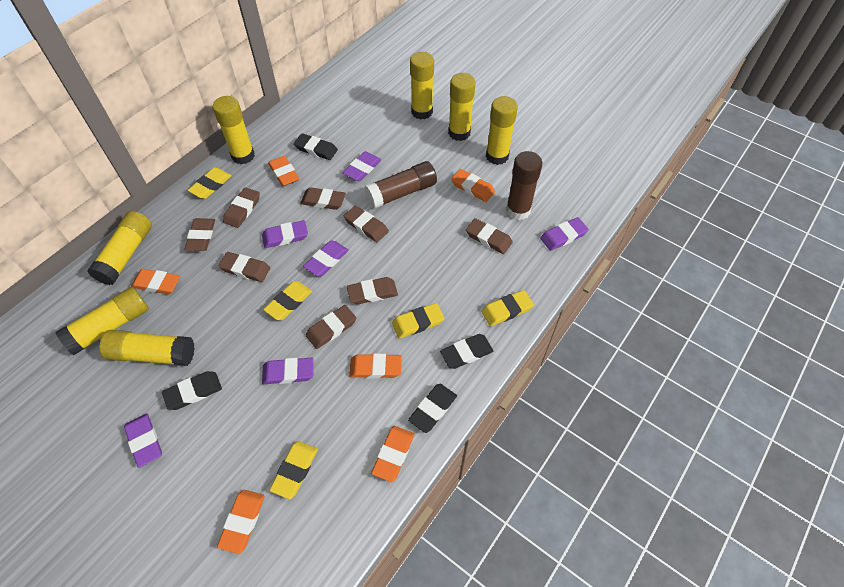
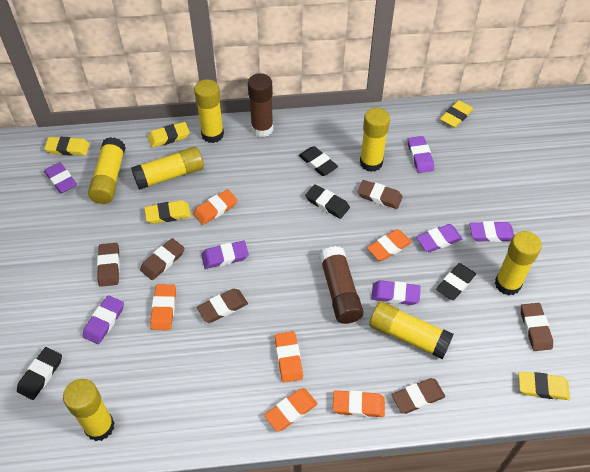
brown eraser: [184,218,215,251] [218,252,270,282] [223,187,260,228] [300,187,346,210] [306,305,356,349] [344,206,389,242] [347,277,398,304] [466,218,513,254] = 8 -> [97,243,120,287] [140,238,185,280] [197,289,248,323] [358,180,403,209] [392,378,445,414] [521,303,553,351] = 6
purple eraser: [124,413,162,468] [262,220,308,248] [262,358,314,384] [303,240,349,276] [343,151,381,181] [540,217,589,251] = 6 -> [44,162,77,193] [82,295,124,344] [201,241,249,269] [371,280,421,305] [408,136,434,173] [416,224,462,252] [469,221,514,242] = 7

